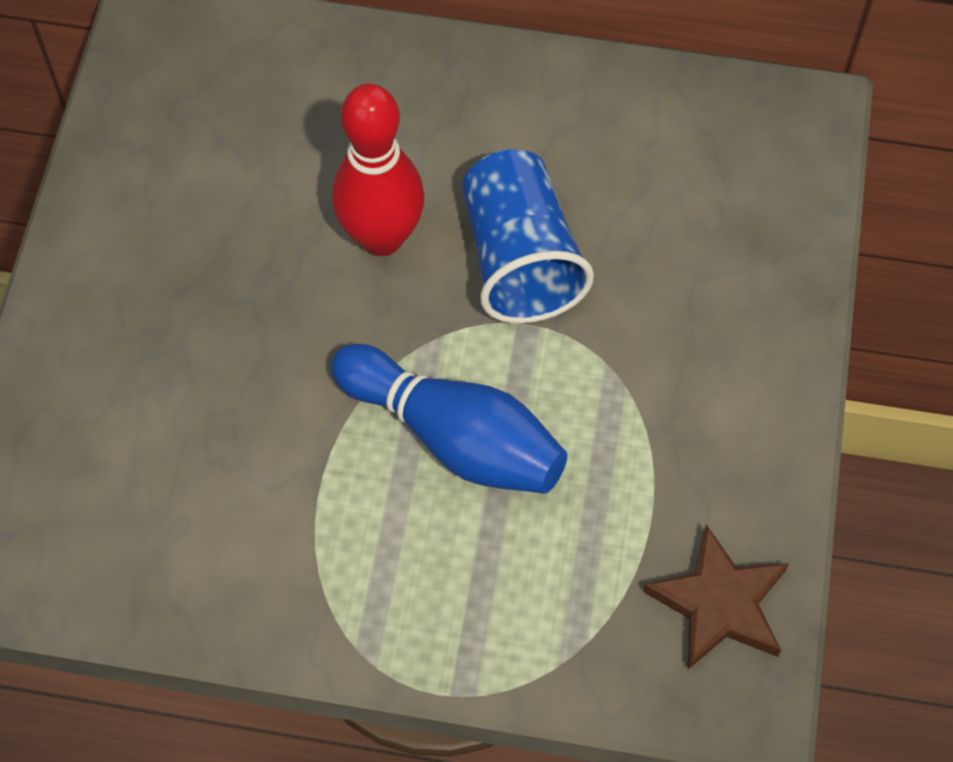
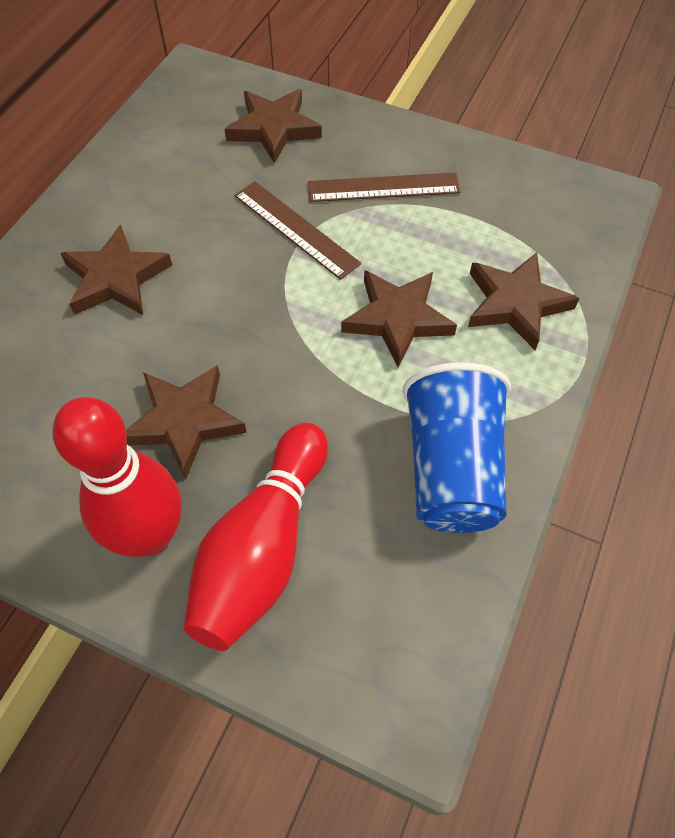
blue bowling pin: [331,344,567,494] = 1 -> none = 0
brown ruler: none = 0 -> [234,181,361,280] [308,172,461,202] = 2
brown star: [643,525,789,670] = 1 -> [60,225,172,315] [126,365,247,479] [224,89,322,164] [341,270,457,368] [468,252,580,350] = 5
red bowling pin: [332,84,424,256] = 1 -> [53,397,182,557] [184,423,328,651] = 2

